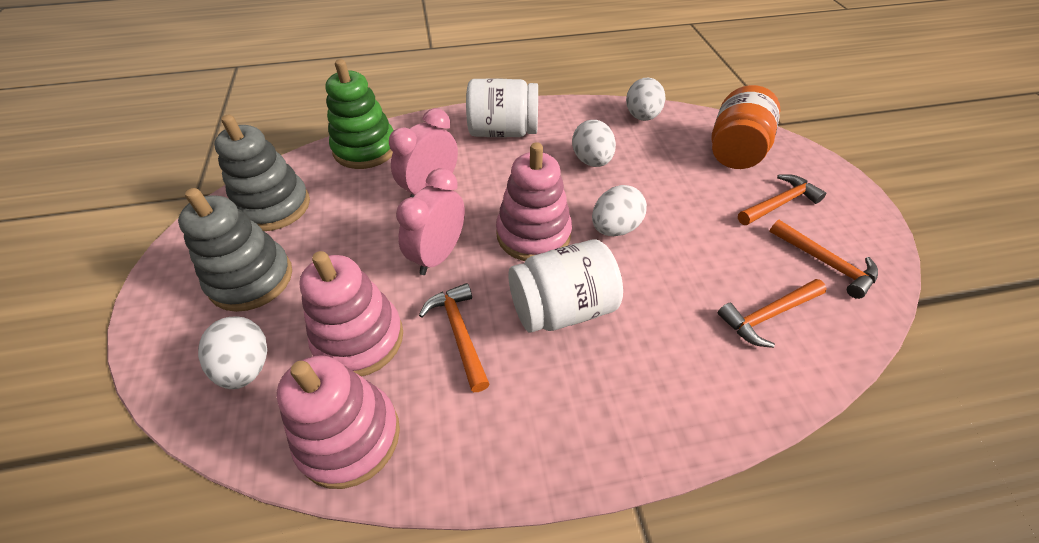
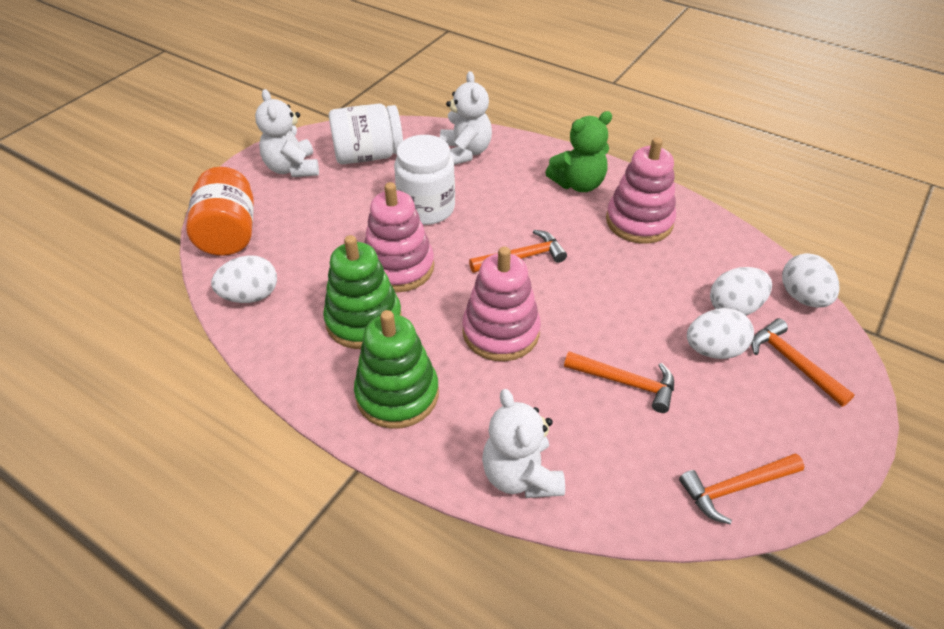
green stacking toy: [325,59,394,169] = 1 -> [323,235,402,349] [354,310,439,429] = 2
green teddy bear: none = 0 -> [545,111,612,192] = 1
grey stacking toy: [178,188,292,312] [214,115,310,231] = 2 -> none = 0
pink clock: [389,108,458,197] [396,168,465,275] = 2 -> none = 0
white teddy bear: none = 0 -> [255,89,319,177] [440,71,492,165] [482,389,565,498] = 3

